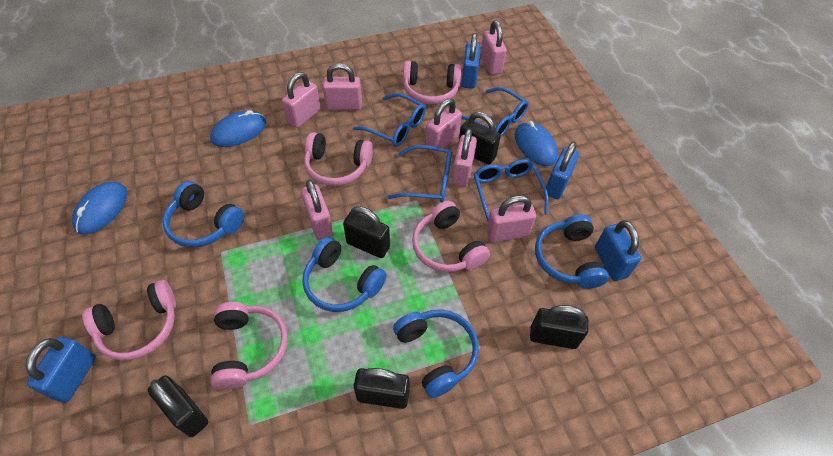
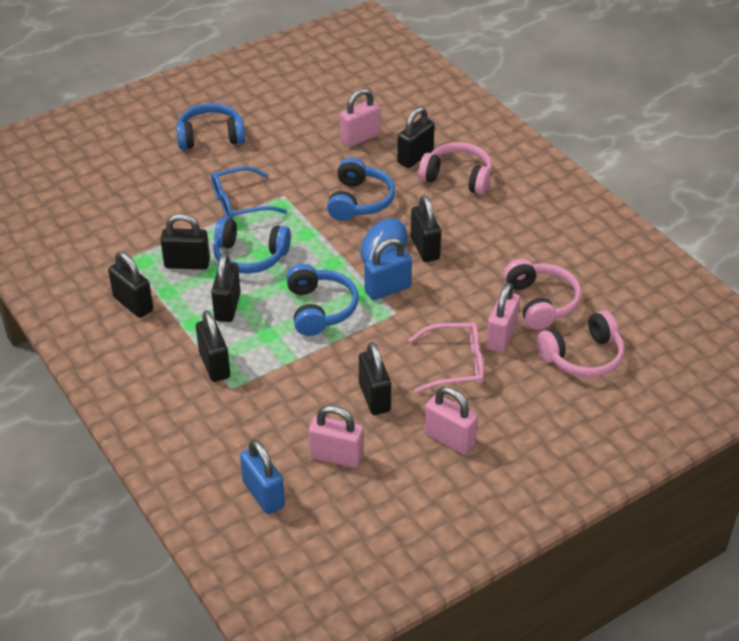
black padlock: [148,375,208,437] [343,206,390,258] [354,368,410,409] [459,112,501,165] [530,305,588,349] = 5 -> [108,252,153,318] [160,213,210,269] [196,311,230,382] [211,253,241,322] [359,342,391,415] [397,107,435,168] [411,195,441,262] = 7
blue glasses: [353,93,426,146] [387,145,452,203] [461,87,529,136] [474,159,549,221] = 4 -> [211,166,287,219] = 1
blue mouse: [72,182,127,235] [210,110,266,147] [515,121,558,167] = 3 -> [361,218,407,262] = 1
blue padlock: [26,337,96,403] [461,33,481,89] [546,141,579,199] [595,220,641,281] = 4 -> [240,439,285,514] [365,238,412,300] = 2
pink glasses: none = 0 -> [408,323,484,393] = 1
pink headphones: [82,280,176,361] [211,302,288,389] [304,132,373,186] [403,61,461,104] [412,201,490,272] = 5 -> [418,142,492,195] [504,259,581,330] [536,310,624,378] = 3
pink padlock: [282,72,321,128] [301,180,333,240] [322,63,362,110] [425,99,462,154] [452,128,477,187] [480,20,507,75] [486,195,536,242] = 7 -> [309,405,363,468] [340,88,380,147] [424,386,478,455] [486,283,520,353] = 4

